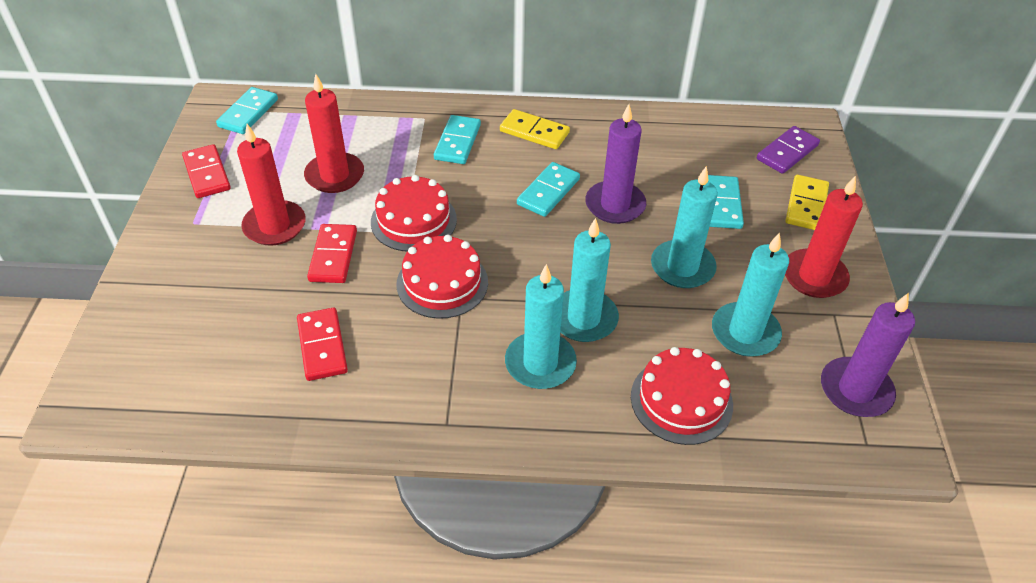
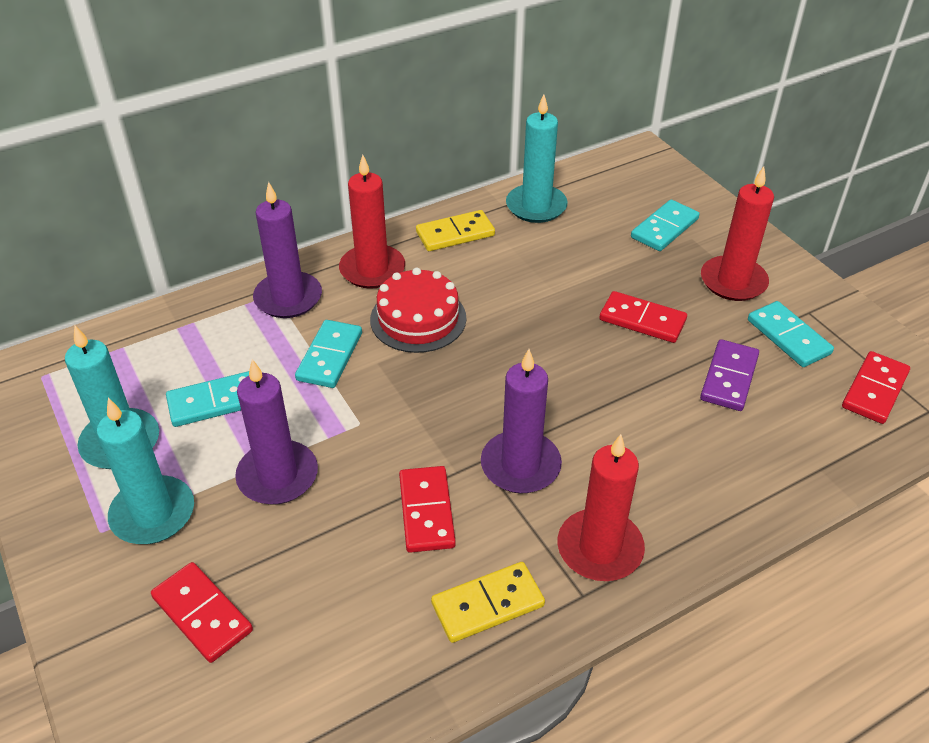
purple candle: [585,104,646,224] [821,293,915,417] = 2 -> [235,359,318,505] [253,182,322,318] [481,349,562,493] = 3
red cake: [371,175,457,251] [396,235,488,319] [631,347,733,445] = 3 -> [370,268,466,353] = 1
red domino: [182,144,231,198] [297,307,348,381] [307,224,357,283] = 3 -> [151,562,253,663] [399,466,456,553] [599,291,687,343] [842,351,910,424] = 4
turquoise candle: [505,264,577,389] [560,218,619,342] [651,166,718,288] [712,233,789,357] = 4 -> [65,326,159,469] [97,398,194,544] [506,94,568,223] = 3

